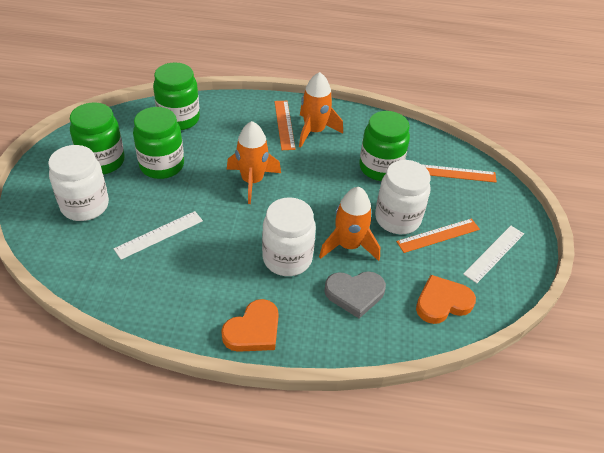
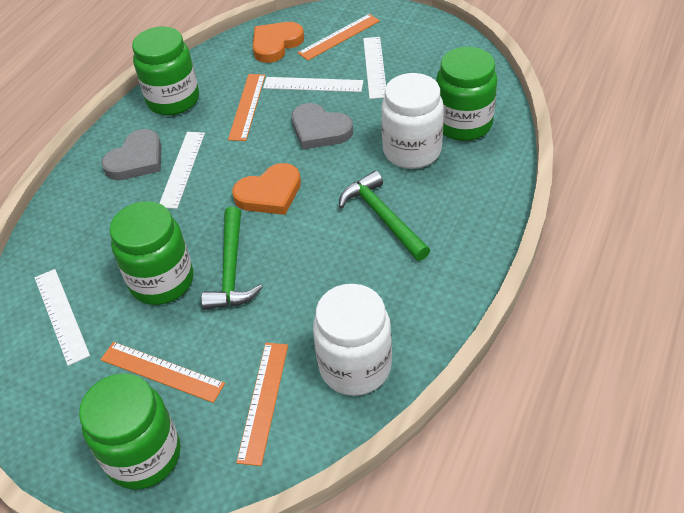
green hammer: none = 0 -> [201,207,263,310] [339,171,430,261] = 2
grey heart: [324,271,386,318] = 1 -> [101,129,161,180] [292,103,353,149] = 2
orange rocket: [227,121,281,204] [299,72,343,148] [319,187,380,261] = 3 -> none = 0
orange ruler: [274,101,296,150] [396,218,480,253] [422,164,497,183] = 3 -> [100,342,225,403] [228,74,265,141] [236,343,288,466] [298,14,380,60] = 4
white jar: [48,145,109,221] [262,197,316,276] [375,160,430,234] = 3 -> [313,284,392,396] [381,73,444,169] = 2
white ruler: [114,211,203,260] [463,226,524,283] = 2 -> [35,269,90,366] [159,132,205,209] [263,77,363,92] [363,37,386,99] = 4

